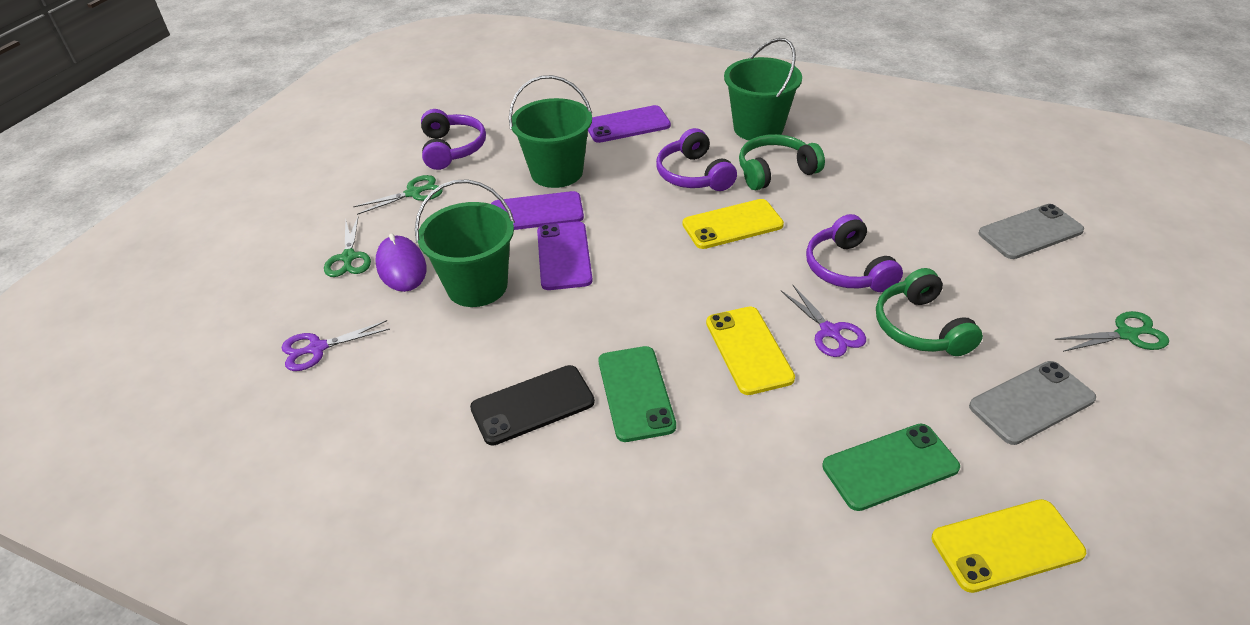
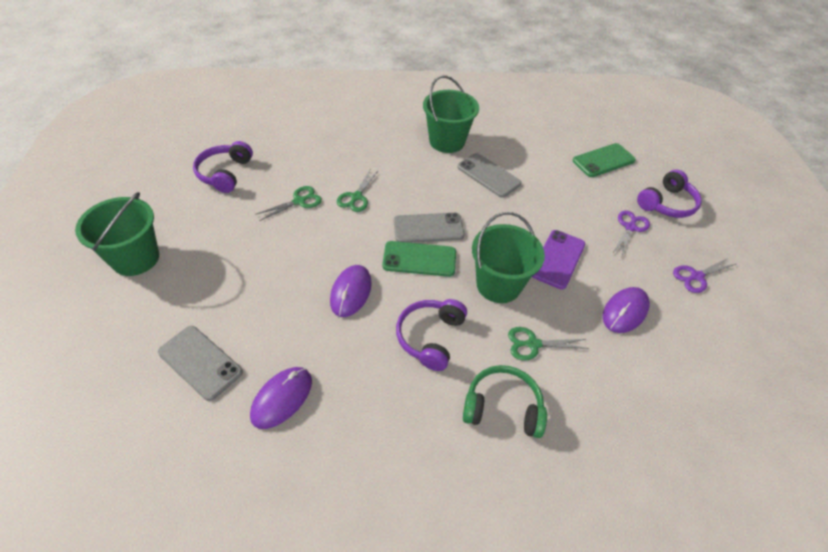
black phone: [470,365,595,446] = 1 -> none = 0
green headphones: [739,134,825,190] [876,268,983,356] = 2 -> [463,365,547,438] = 1
grey phone: [969,361,1096,445] [979,204,1084,259] = 2 -> [158,326,243,401] [393,213,465,243] [457,153,522,198] = 3
purple mouse: [375,233,426,292] = 1 -> [250,367,312,429] [330,265,372,317] [603,287,650,333] = 3
purple phone: [491,191,584,230] [537,222,593,290] [588,105,671,143] = 3 -> [532,230,585,289] = 1
yellow phone: [683,199,784,249] [706,306,795,395] [932,499,1086,593] = 3 -> none = 0

